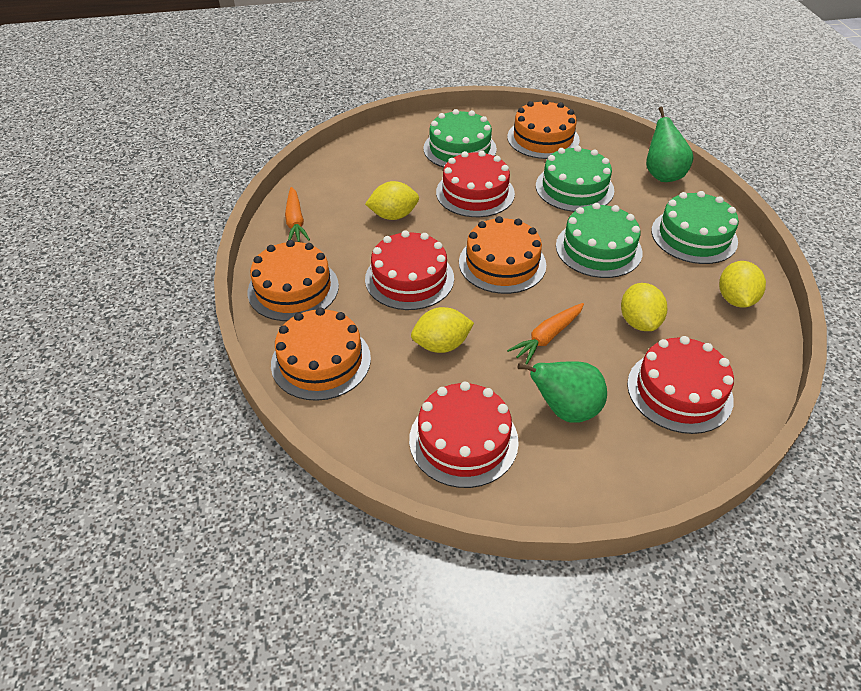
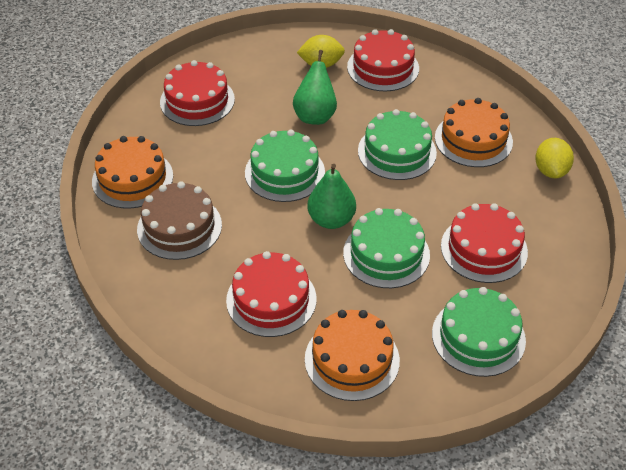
brown cake: none = 0 -> [137,181,222,260] = 1
orange cake: [248,240,339,321] [271,308,371,401] [459,216,546,294] [507,99,580,159] = 4 -> [92,136,173,209] [305,310,400,401] [435,98,513,167] = 3
orange carrot: [285,187,310,242] [507,303,584,365] = 2 -> none = 0
yellow lemon: [365,181,419,220] [411,307,474,353] [621,283,667,331] [719,261,766,307] = 4 -> [297,35,345,68] [535,138,574,178] = 2

